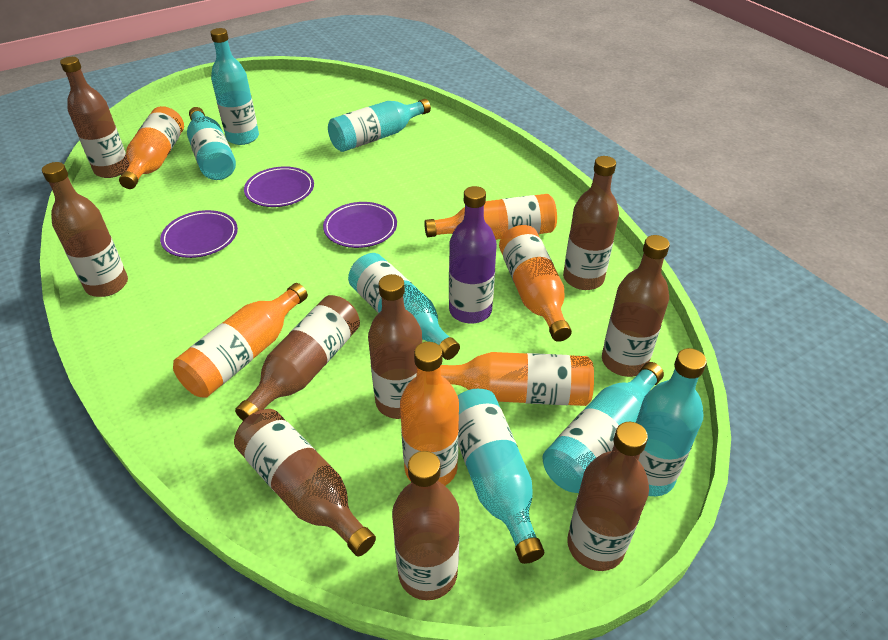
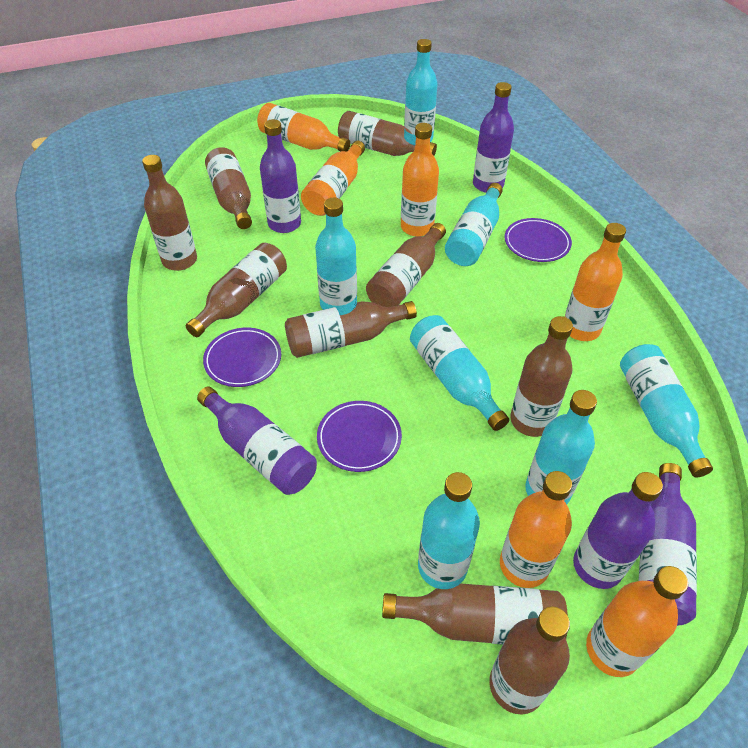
purple bottle: [449,186,497,324] = 1 -> [197,386,317,495] [260,119,301,233] [473,82,514,193] [573,472,663,589] [639,463,697,626] = 5

